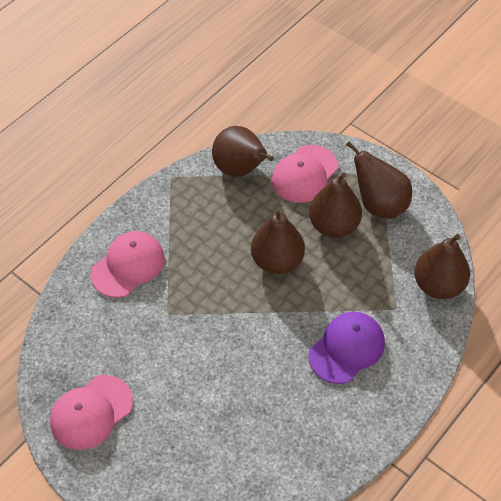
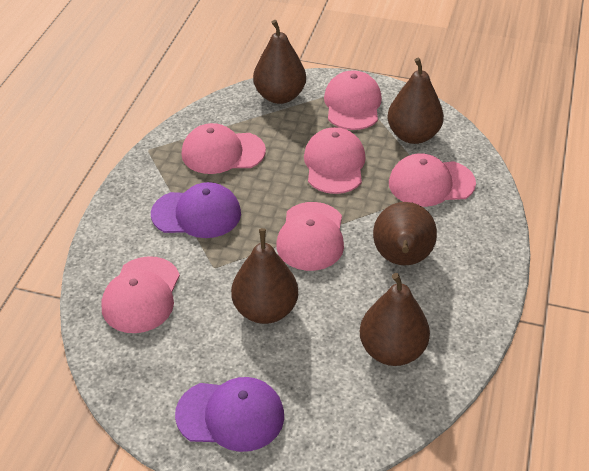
pink cap: [50,375,133,450] [90,231,165,298] [272,145,338,203] = 3 -> [101,256,180,333] [181,123,266,174] [276,202,344,271] [304,127,366,194] [324,70,382,130] [389,153,476,207] = 6
purple cap: [308,312,385,384] = 1 -> [151,182,241,238] [175,377,284,452] = 2

